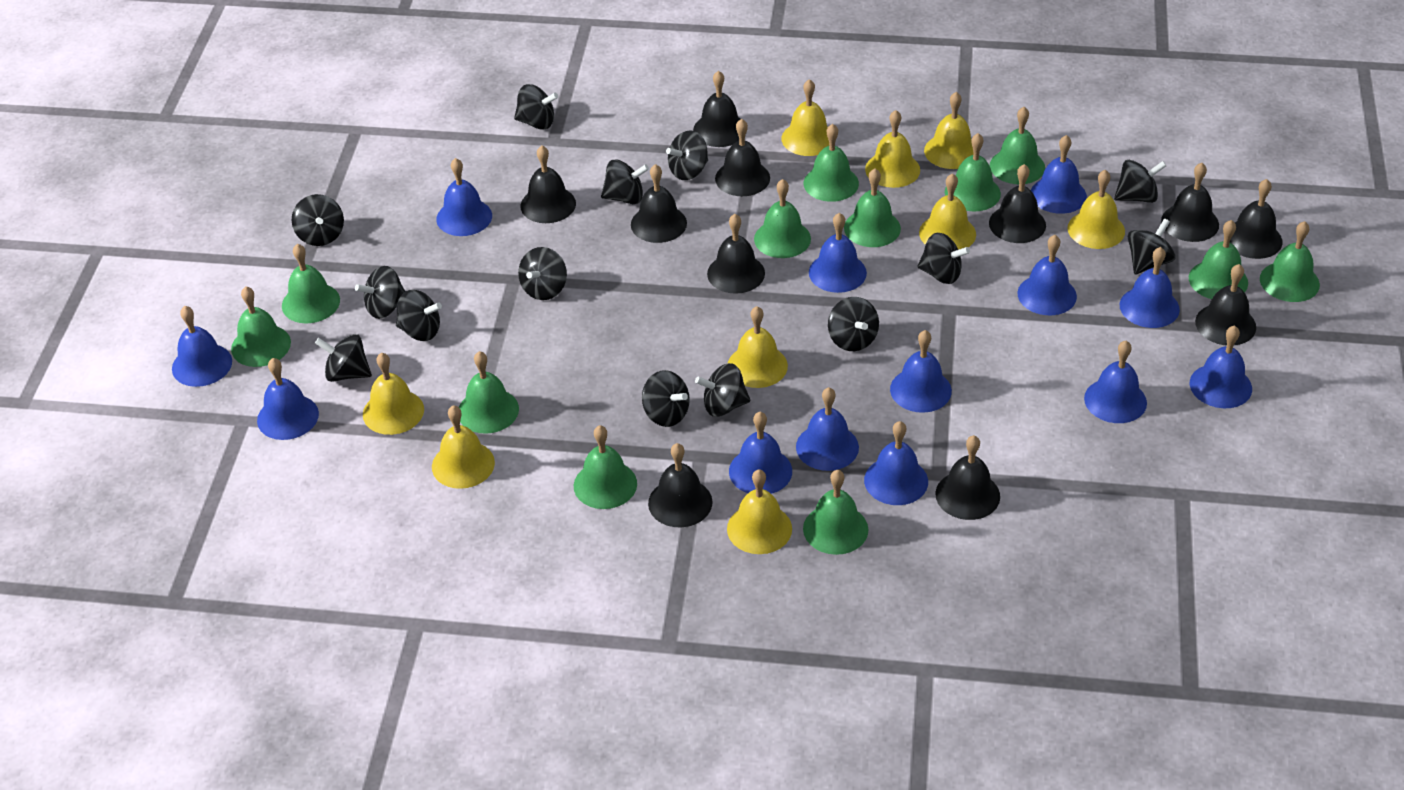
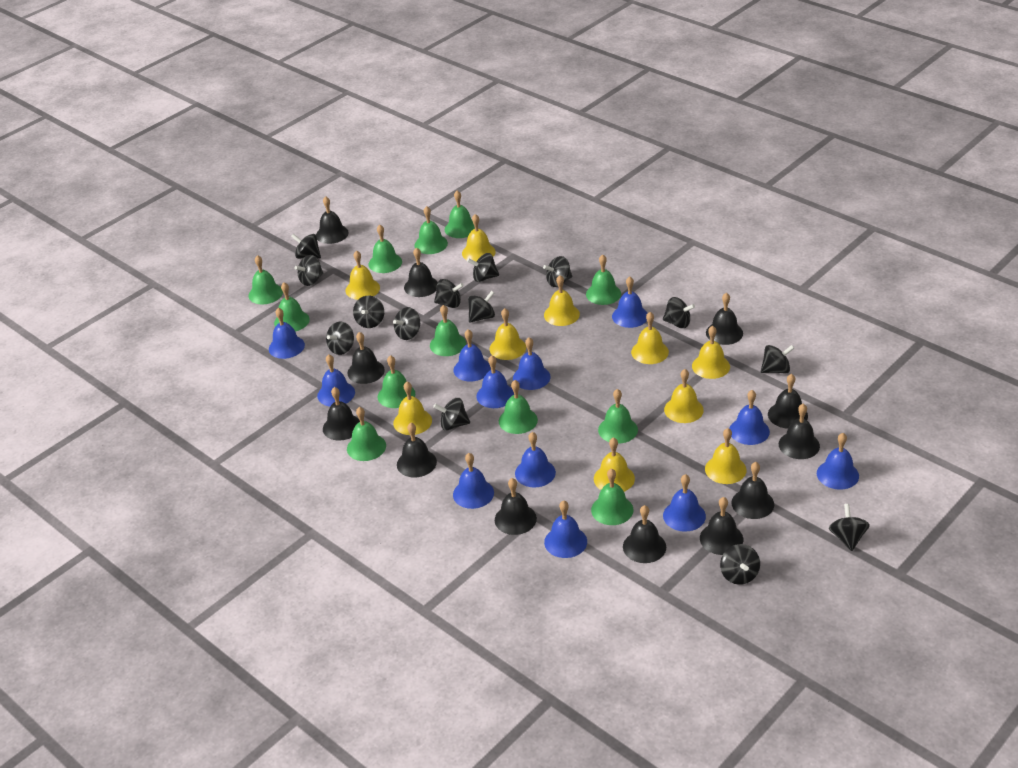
black bell: [521,146,576,223] [631,164,687,243] [648,443,713,527] [693,71,741,147] [707,214,765,294] [715,119,770,196] [935,435,1000,520] [989,164,1046,243] [1161,163,1219,242] [1195,264,1256,345] [1230,179,1282,259] = 11 -> [316,196,349,244] [323,387,360,441] [347,332,385,384] [397,423,437,477] [404,248,438,297] [495,478,537,535] [623,505,666,563] [700,497,743,555] [706,293,743,345] [731,462,774,519] [768,374,808,429] [779,404,820,459] = 12
blue bell: [172,306,232,387] [257,358,319,440] [436,158,492,236] [729,412,792,494] [796,387,859,471] [809,213,867,293] [864,421,928,505] [890,330,952,413] [1017,235,1077,315] [1031,135,1087,214] [1084,341,1147,423] [1120,247,1180,328] [1190,325,1252,408] = 13 -> [269,308,305,359] [317,354,355,406] [453,453,494,509] [454,329,491,382] [477,355,514,408] [513,337,551,390] [515,432,556,487] [544,501,587,558] [612,277,648,328] [663,474,706,532] [729,390,770,445] [817,433,859,490] = 12
yellow bell: [363,353,424,435] [432,405,495,489] [727,470,792,554] [728,306,788,388] [782,79,829,156] [865,110,920,188] [919,173,976,250] [924,92,973,169] [1067,170,1125,249] = 9 -> [345,250,380,300] [393,382,432,435] [462,214,496,261] [490,308,526,360] [544,275,580,326] [594,437,635,492] [631,312,669,364] [664,369,704,423] [692,326,730,379] [705,428,747,484] = 10

